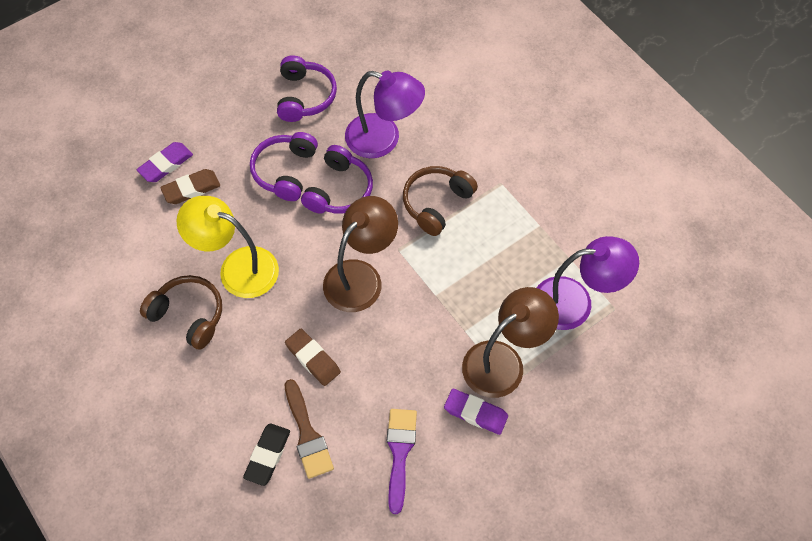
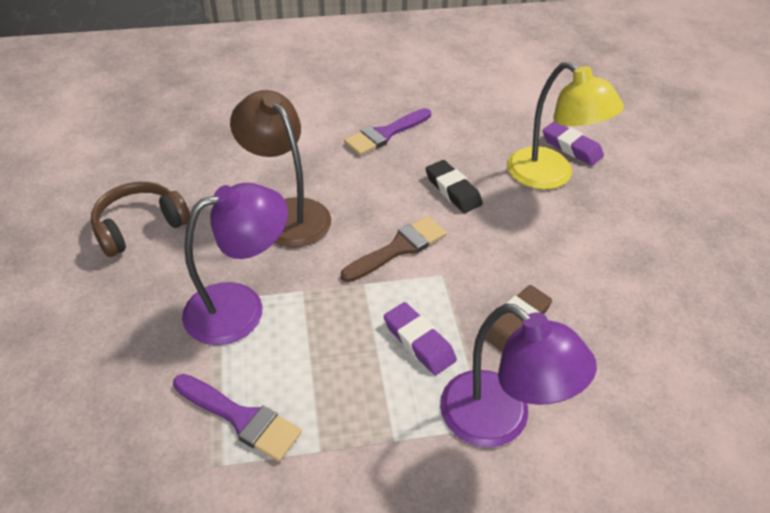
brown eraser: [160,169,220,204] [285,329,341,386] = 2 -> [485,285,552,352] = 1
brown headphones: [140,275,222,350] [403,166,478,236] = 2 -> [91,182,190,257] = 1
brown lamp: [323,196,398,312] [462,287,559,398] = 2 -> [230,90,331,247] = 1
purple brush: [387,409,417,514] = 1 -> [173,374,302,462] [344,108,431,156] = 2
purple headphones: [250,132,318,201] [277,55,337,122] [301,145,373,213] = 3 -> none = 0

